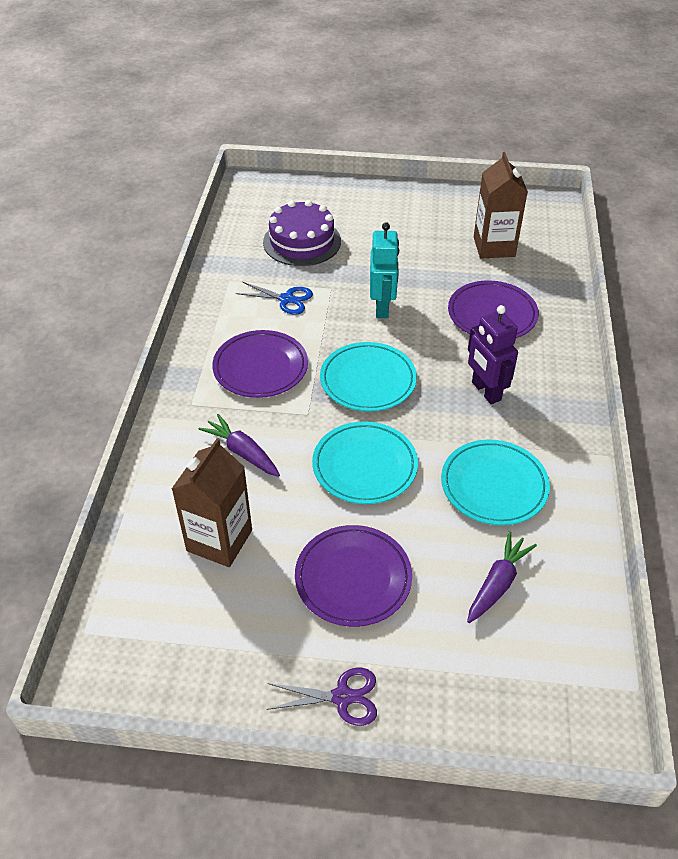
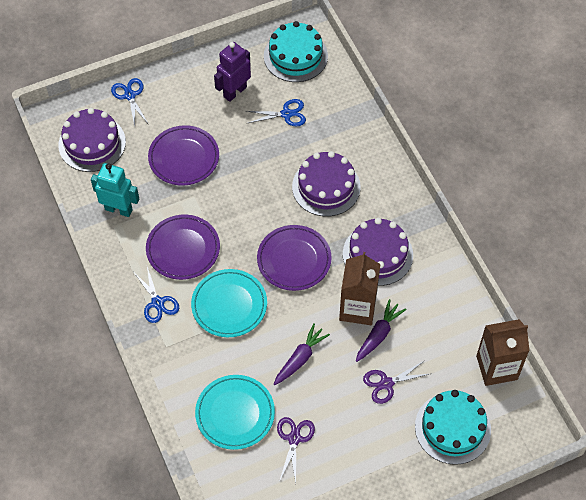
blue scissors: [236,282,313,315] = 1 -> [111,78,148,127] [134,267,179,323] [246,99,306,126] = 3
purple cake: [263,200,341,266] = 1 -> [59,108,126,172] [292,151,361,217] [343,218,413,286] = 3
purple scissors: [266,668,377,726] = 1 -> [277,417,315,482] [363,361,429,404] = 2
turquoise cake: none = 0 -> [264,21,328,82] [415,390,491,465] = 2
turquoise plate: [312,421,418,504] [320,342,417,411] [441,440,550,525] = 3 -> [191,269,267,337] [195,375,275,450] = 2

